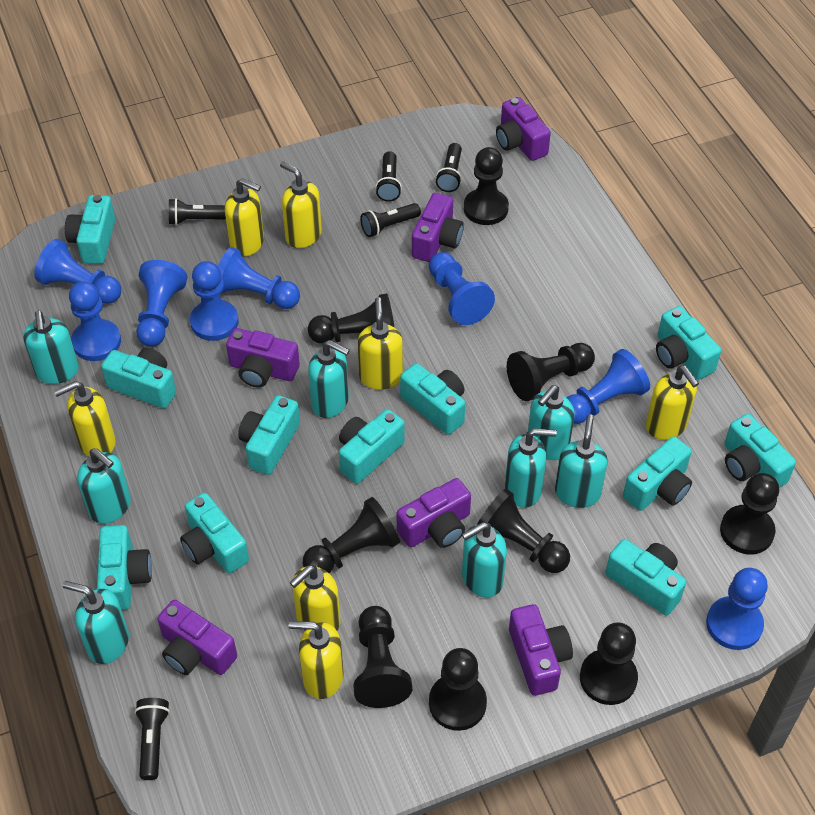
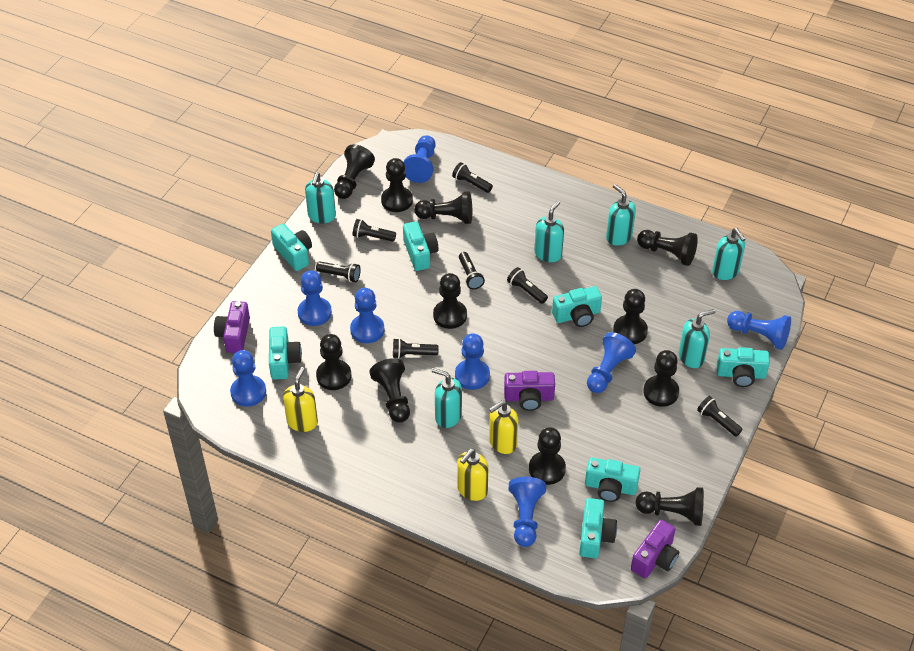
black flashlight: [135,698,170,780] [169,198,226,225] [360,203,421,237] [375,151,402,202] [436,143,462,192] = 5 -> [316,261,361,282] [352,219,396,242] [393,338,439,359] [452,162,493,193] [459,252,485,289] [507,267,548,304] [697,396,743,437] = 7
black pawn: [303,497,400,573] [308,293,395,344] [353,606,412,708] [429,648,487,731] [464,147,509,225] [477,488,570,573] [507,343,595,401] [580,622,638,705] [720,473,779,555] = 9 -> [316,334,351,390] [334,144,375,199] [369,358,410,423] [381,158,413,212] [415,191,472,224] [433,273,467,329] [529,427,566,485] [613,289,648,344] [636,487,704,526] [637,230,698,266] [643,350,679,407] = 11
purple camera: [157,600,237,675] [226,328,300,388] [397,478,471,548] [412,193,464,262] [496,97,551,161] [509,604,573,696] = 6 -> [214,301,250,353] [504,371,555,411] [631,520,679,578] = 3
turquoise camera: [65,195,115,264] [97,525,152,610] [101,348,176,409] [180,493,249,573] [238,395,300,475] [339,409,405,484] [400,363,465,435] [606,539,686,615] [623,436,692,511] [656,306,721,379] [724,414,796,488] = 11 -> [269,326,302,380] [271,223,312,271] [403,221,439,271] [552,286,602,327] [579,498,617,558] [585,458,640,502] [717,347,770,387] = 7
turquoise soap dispenser: [23,310,79,384] [63,581,129,664] [77,448,131,524] [308,340,350,418] [462,522,507,598] [505,428,557,508] [528,385,575,460] [555,414,608,508] = 8 -> [305,172,336,223] [432,368,462,428] [534,200,564,262] [606,184,636,246] [679,309,716,368] [712,228,746,280] = 6
yellow soap dispenser: [54,381,115,456] [225,178,264,257] [280,162,322,248] [289,621,344,699] [290,565,340,631] [358,297,403,390] [646,366,699,440] = 7 -> [283,367,318,432] [457,449,489,501] [489,400,518,454] = 3

